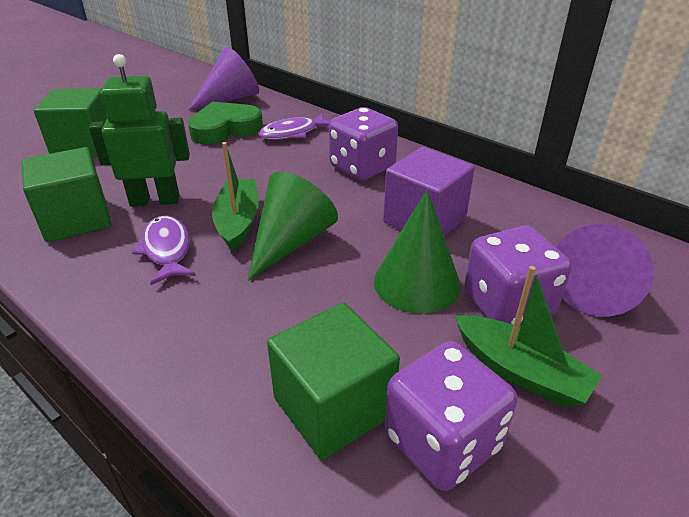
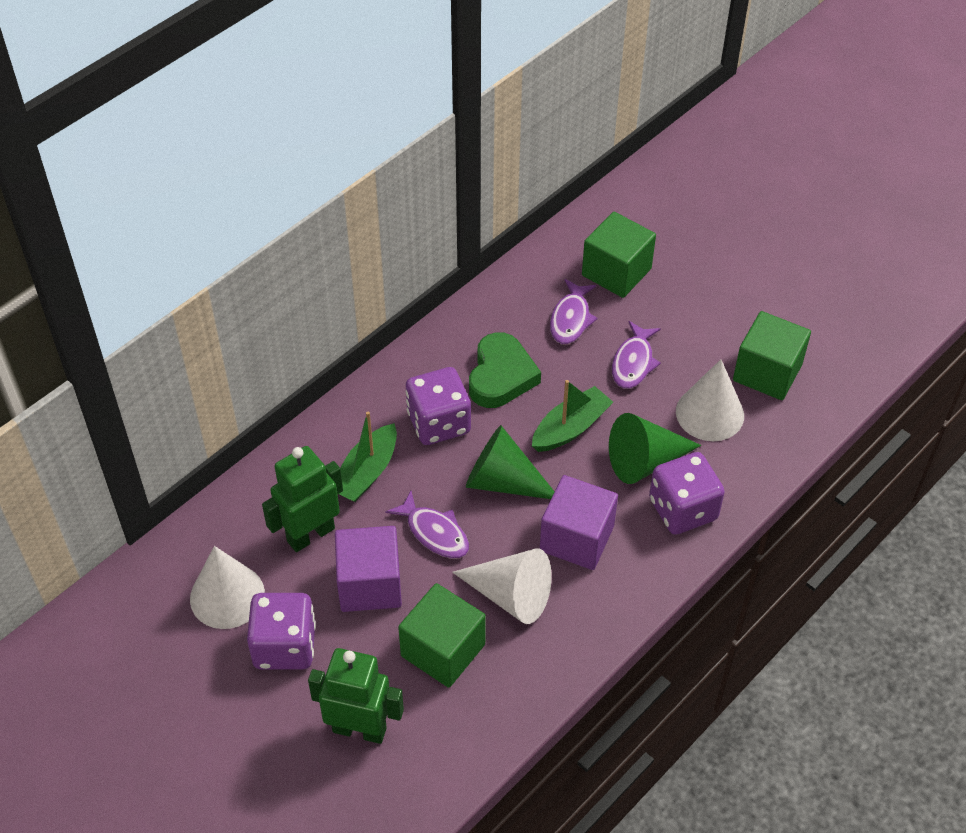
green robot: [89,54,190,207] = 1 -> [262,446,343,552] [308,648,404,744] = 2
purple cone: [188,47,259,110] [556,224,654,317] = 2 -> none = 0
purple cube: [383,147,474,236] = 1 -> [335,526,402,612] [540,475,618,570] = 2
purple fish: [132,215,196,285] [259,113,330,140] = 2 -> [386,491,469,558] [550,279,598,344] [612,321,661,389] = 3
white cone: none = 0 -> [190,546,265,629] [452,549,552,624] [676,359,744,441] = 3

